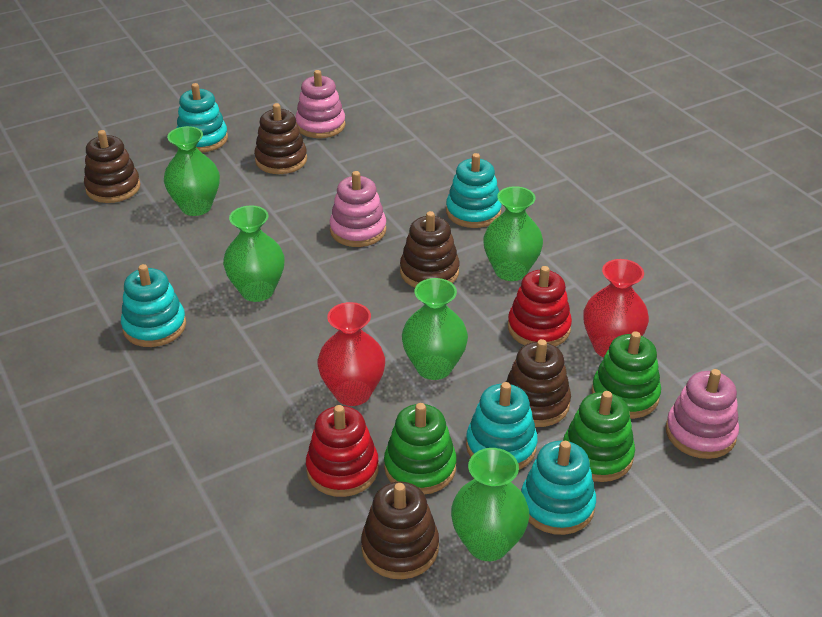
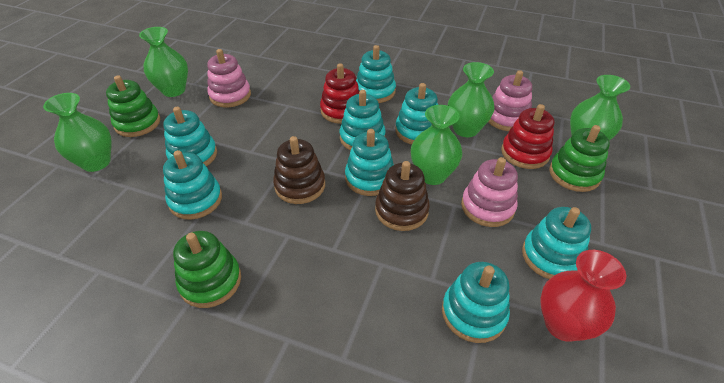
brown stacking toy: [84,130,141,203] [254,103,307,174] [361,482,439,579] [400,211,459,288] [506,339,571,427] = 5 -> [273,136,325,204] [375,161,430,231] = 2
red vase: [317,302,385,406] [583,259,649,357] = 2 -> [540,250,626,342] = 1
turquoise stacking toy: [121,264,186,347] [177,83,228,152] [446,153,502,228] [466,382,538,470] [521,441,596,535] = 5 -> [163,107,217,166] [163,150,222,220] [340,90,386,151] [345,129,394,196] [356,45,396,103] [395,83,438,144] [442,262,510,343] [522,207,591,279] = 8

